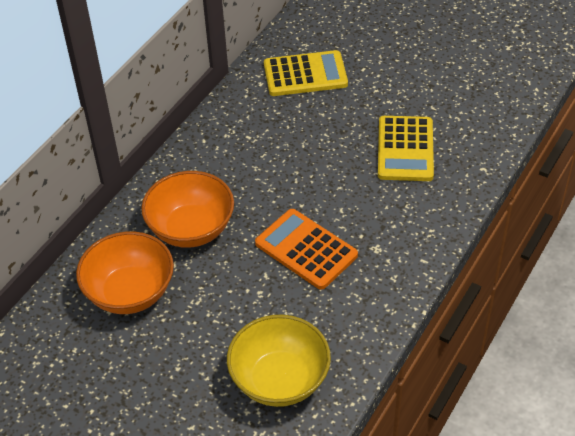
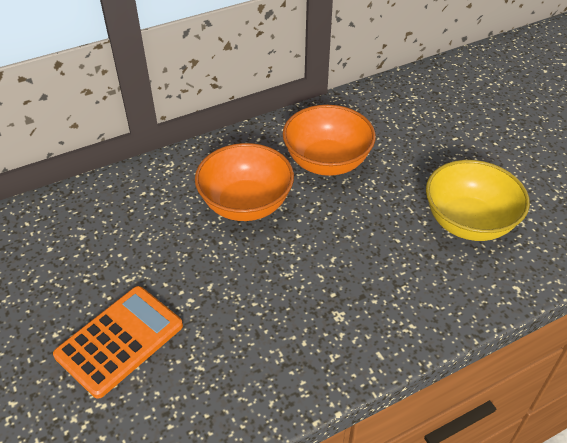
yellow calculator: [264,50,348,96] [378,116,434,181] = 2 -> none = 0

